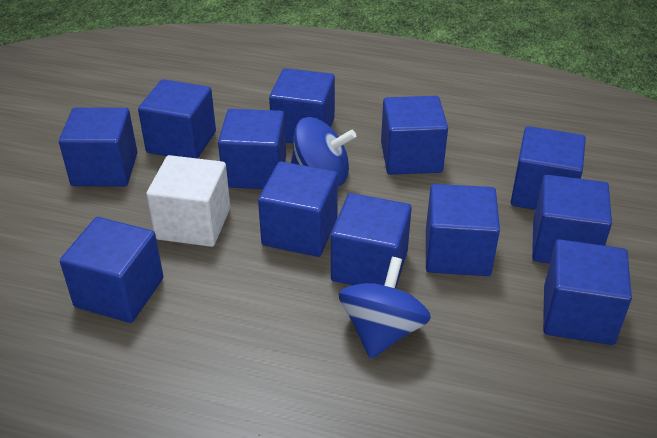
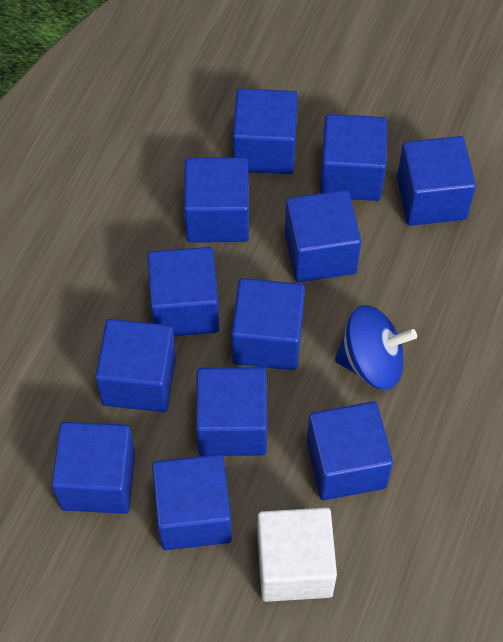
blue spinning top: [291,117,356,186] [339,257,431,359] = 2 -> [335,305,417,390] = 1

